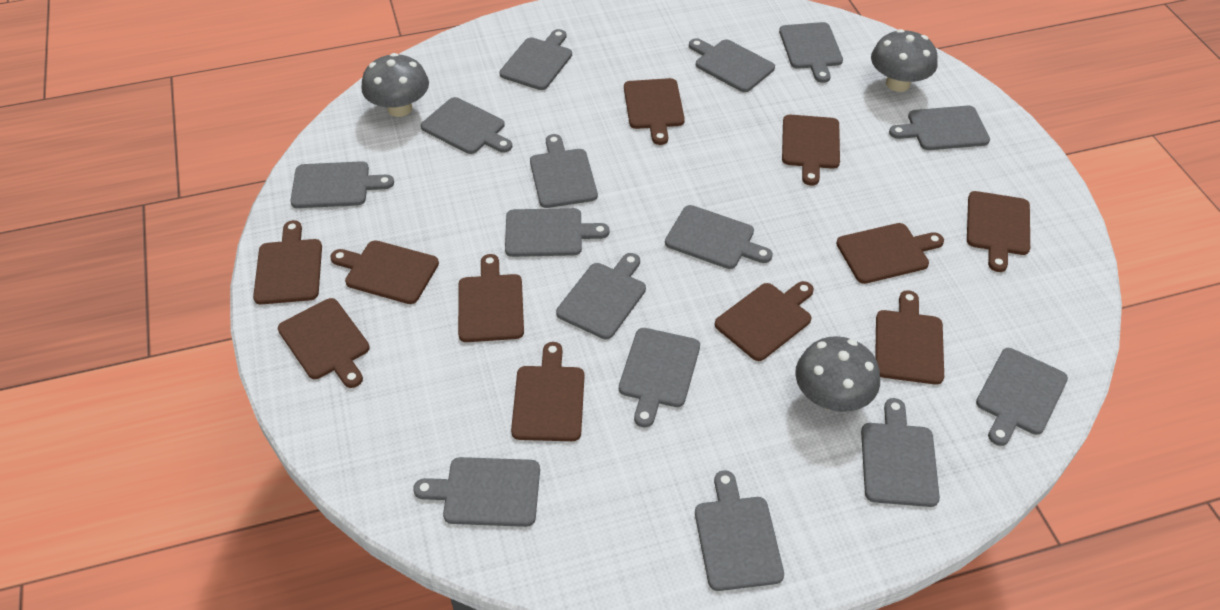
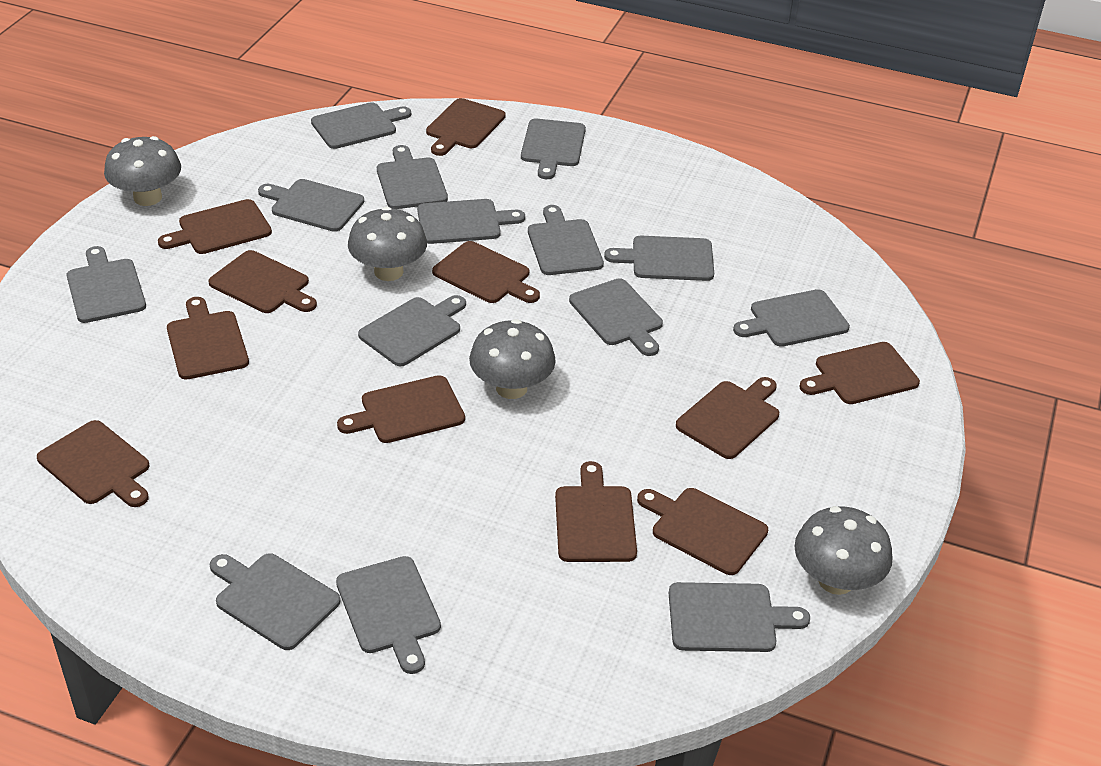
grey cutting board: [291,161,394,208] [413,457,540,527] [421,97,512,154] [499,29,572,90] [505,208,609,257] [530,134,598,208] [556,253,646,339] [619,328,700,427] [665,205,773,269] [689,38,775,92] [695,470,784,591] [779,22,843,83] [861,398,940,507] [889,106,990,150] [976,348,1068,446] = 15 -> [66,246,146,323] [210,553,341,650] [258,179,364,232] [311,102,411,149] [336,556,441,674] [358,295,466,366] [377,145,448,209] [417,199,525,244] [521,119,586,179] [528,205,604,275] [569,278,663,356] [604,236,714,281] [669,582,810,652] [733,289,850,347] = 14
grey mushroom: [361,53,429,117] [795,336,880,412] [871,29,938,92] = 3 -> [104,136,181,206] [348,207,427,281] [469,319,556,399] [794,506,893,595] = 4

